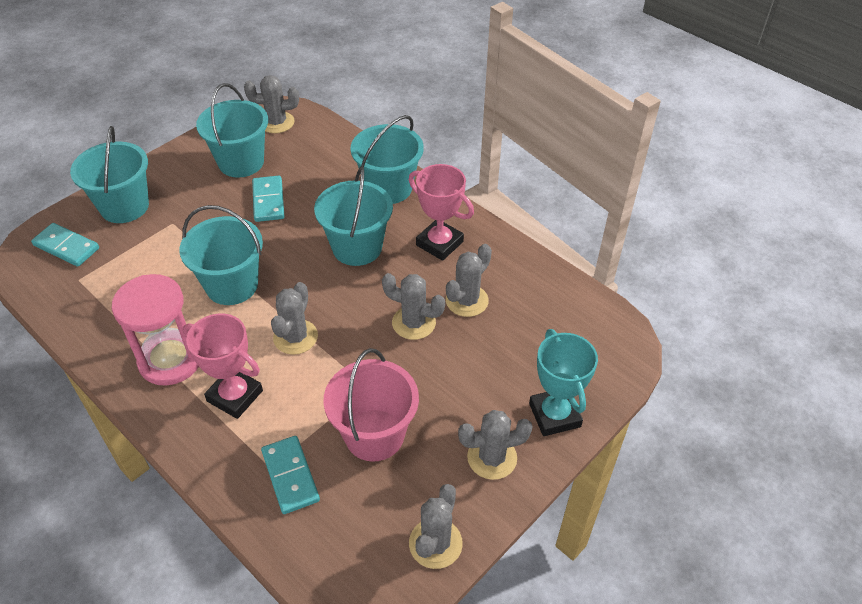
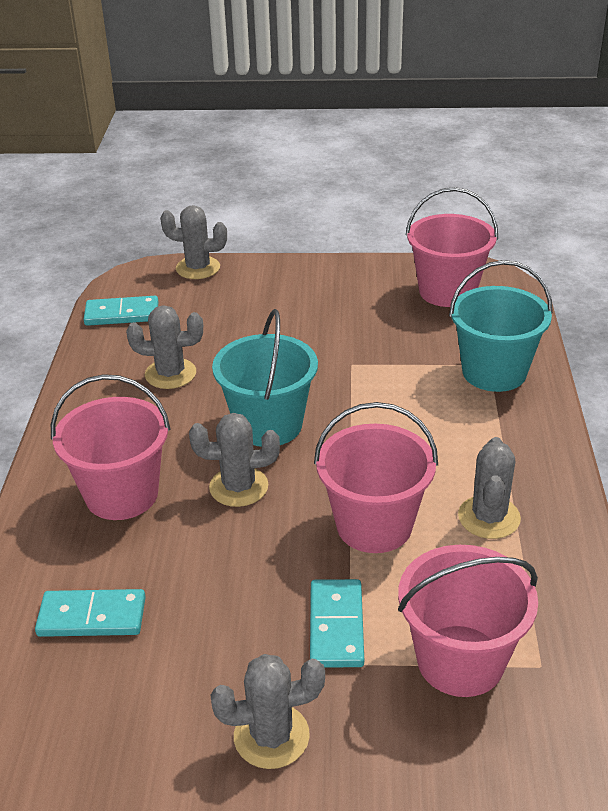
grey cactus: [244,75,299,133] [271,282,318,355] [382,273,445,340] [409,484,463,569] [446,244,492,317] [458,410,533,480] = 6 -> [126,305,203,389] [160,205,227,279] [189,413,280,507] [210,654,325,769] [458,437,521,539] = 5
pink bucket: [323,348,419,461] = 1 -> [51,374,171,520] [314,402,438,553] [398,545,538,697] [406,187,498,307] = 4
pink hourglass: [112,274,199,386] = 1 -> none = 0
pink trophy: [183,314,263,419] [409,164,474,261] = 2 -> none = 0
turquoise bucket: [70,126,149,223] [179,205,263,305] [196,83,268,178] [314,166,393,266] [350,115,424,204] = 5 -> [212,309,318,447] [449,260,553,392] = 2
turquoise trophy: [529,329,598,436] = 1 -> none = 0

